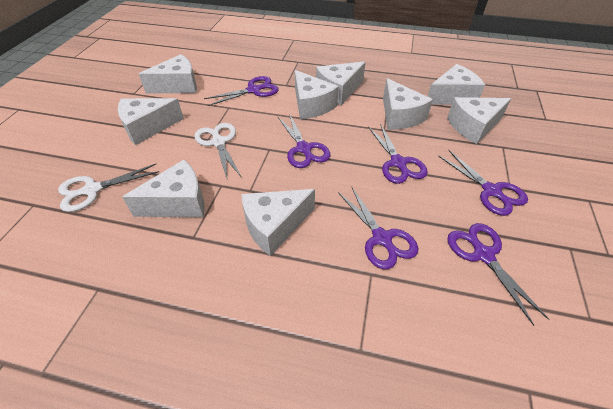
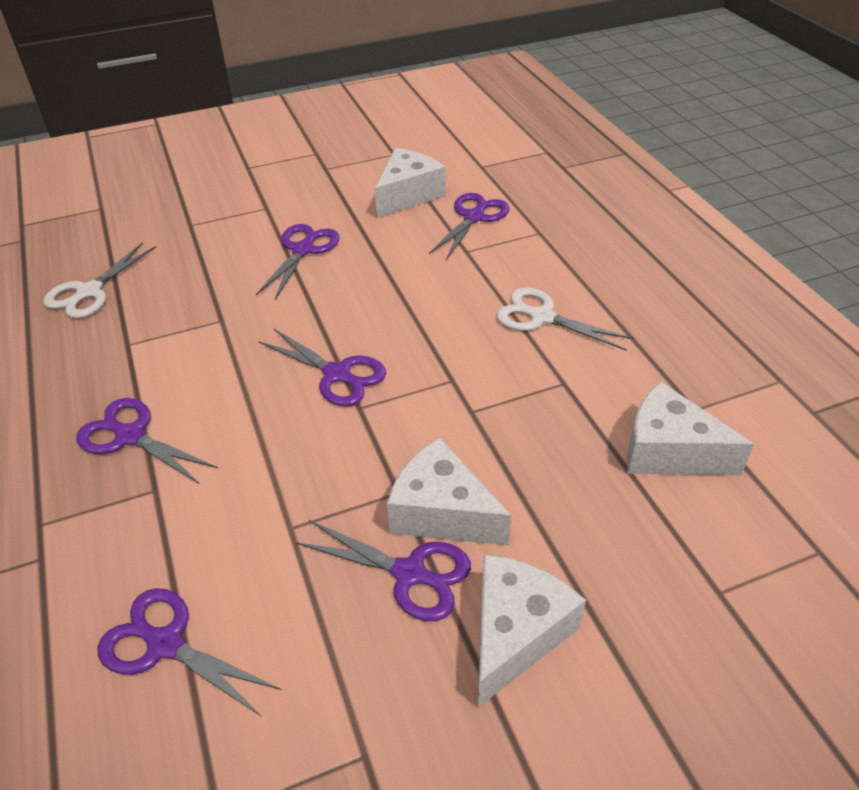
white cheese: [118,98,184,145] [122,160,205,217] [139,54,197,93] [241,189,315,256] [295,70,339,119] [316,61,366,105] [383,78,433,130] [428,64,485,104] [447,97,511,144] = 9 -> [375,148,446,218] [387,438,512,545] [478,554,586,707] [627,381,754,475] = 4

